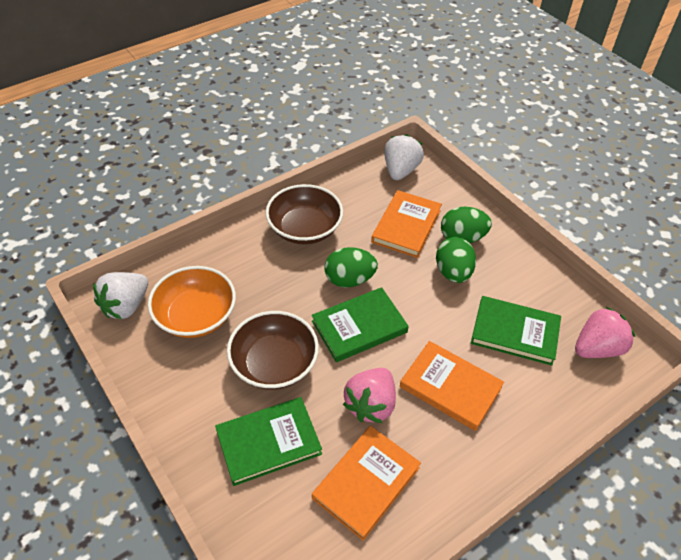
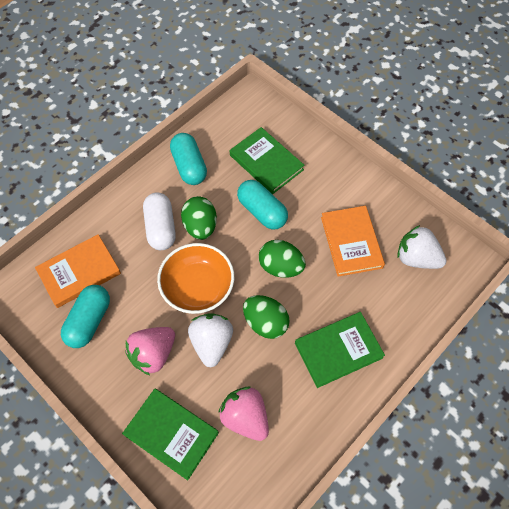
brown bowl: [227,311,319,390] [265,184,343,244] = 2 -> none = 0
orange book: [312,426,421,541] [371,190,442,258] [400,341,504,431] = 3 -> [35,234,121,308] [321,206,385,277] = 2
turquoise capsule: none = 0 -> [61,285,110,348] [170,133,207,185] [237,180,288,230] = 3
white capsule: none = 0 -> [143,192,176,250] = 1

